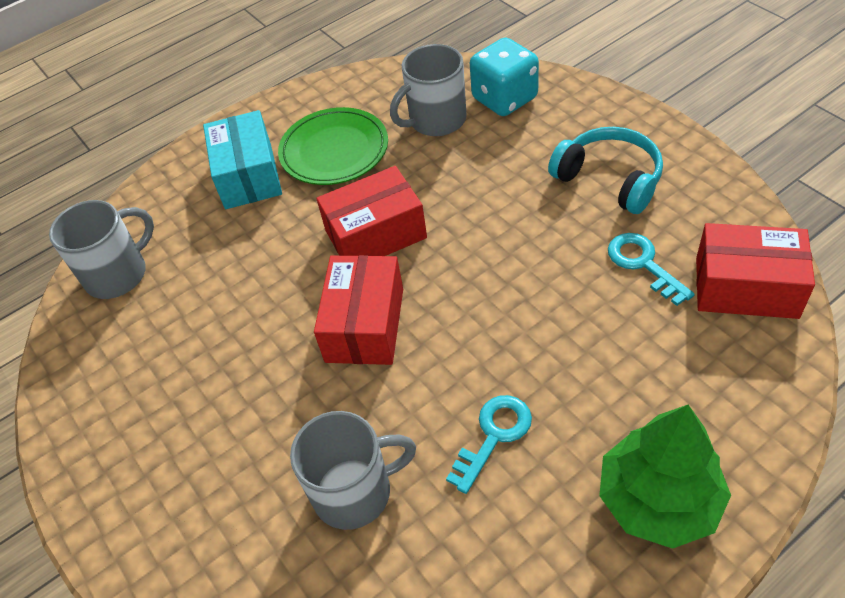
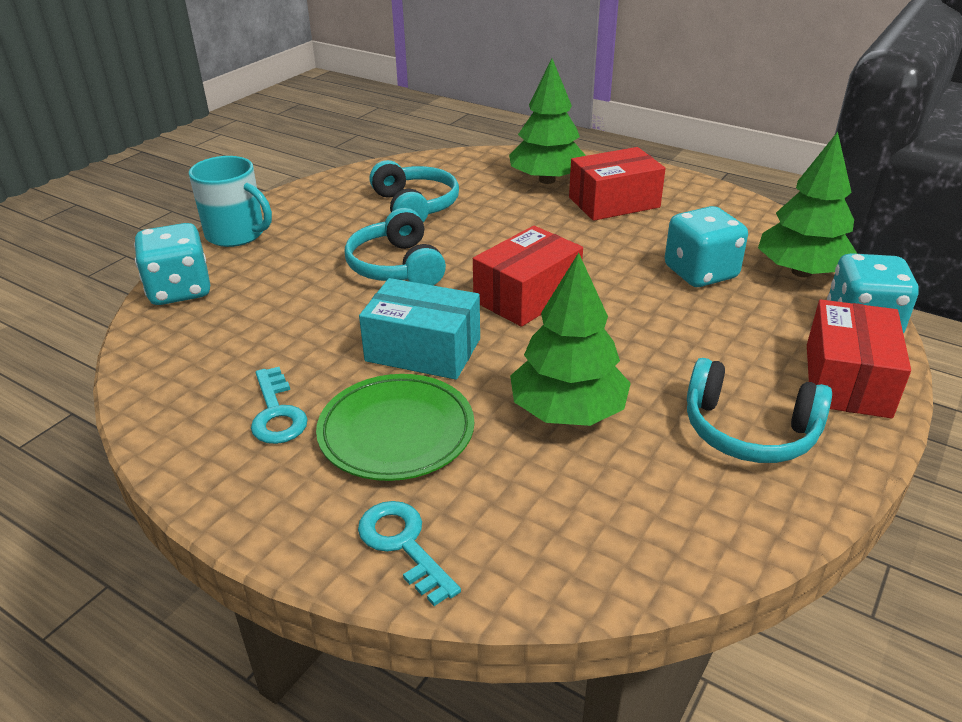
green tree: [599,405,731,549] = 1 -> [509,59,586,184] [510,253,631,426] [758,132,857,277] = 3
grey mug: [49,200,154,299] [290,411,416,530] [390,44,467,136] = 3 -> none = 0
turquoise dice: [470,37,539,116] = 1 -> [134,223,210,305] [665,206,748,287] [827,253,919,334] = 3
turquoise headphones: [548,127,663,214] = 1 -> [345,208,446,285] [370,160,459,222] [687,358,832,463] = 3
turquoise mug: none = 0 -> [189,156,272,247] = 1

